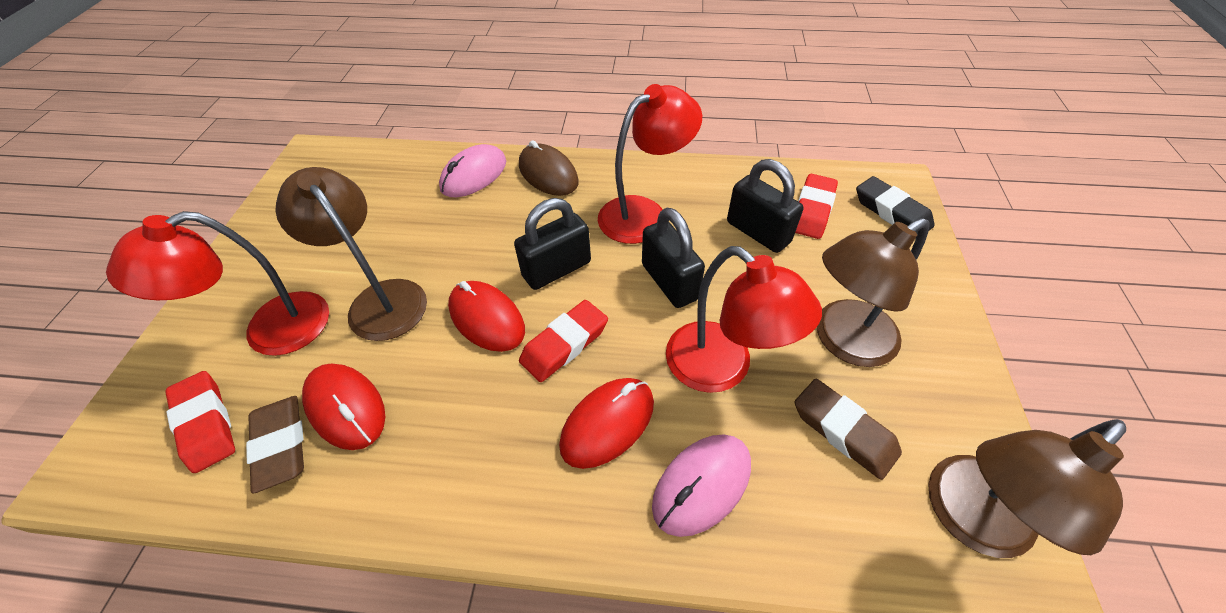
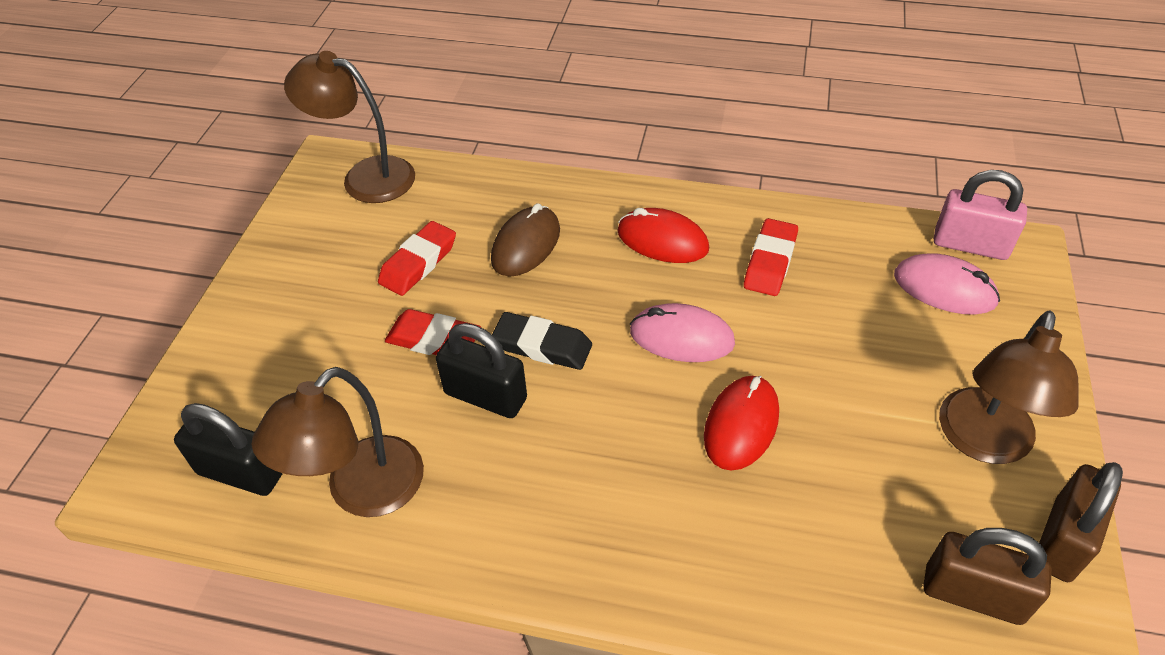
black padlock: [514,198,591,290] [642,208,705,308] [727,159,803,253] = 3 -> [174,403,283,496] [436,323,527,418] = 2
brown eraser: [246,396,304,494] [795,379,902,480] = 2 -> none = 0
brown padlock: none = 0 -> [923,528,1052,625] [1039,462,1123,582] = 2
pink padlock: none = 0 -> [934,170,1027,260] = 1
red lamp: [106,211,329,356] [598,84,702,244] [666,246,822,393] = 3 -> none = 0
red mouse: [302,363,385,450] [448,281,525,352] [559,378,654,469] = 3 -> [617,208,709,263] [704,376,779,471] = 2

